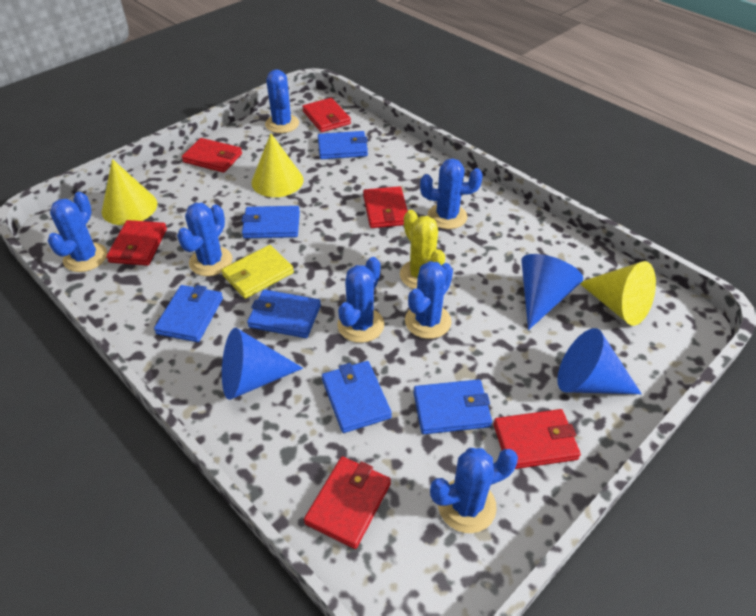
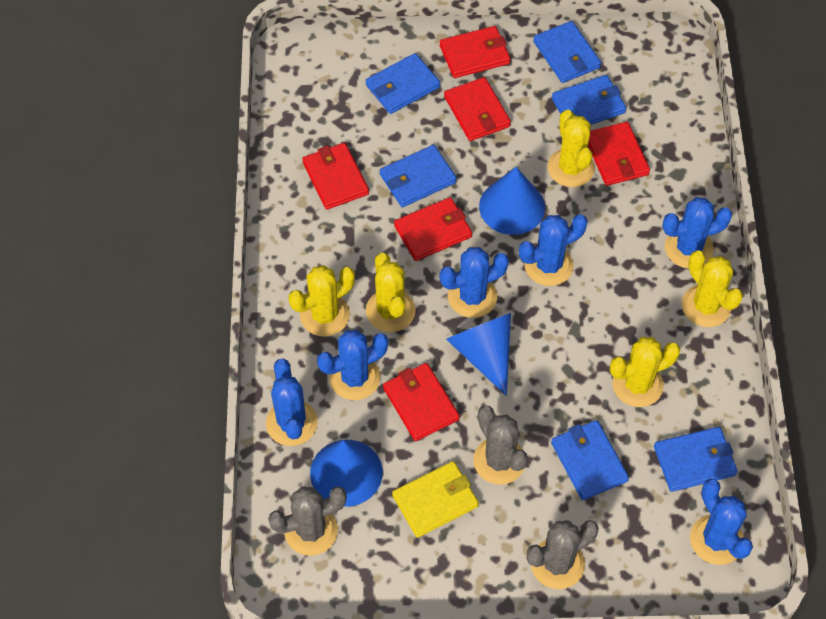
blue cactus: [48,192,107,272] [177,203,232,276] [265,70,299,133] [337,257,384,343] [405,261,453,339] [420,159,483,229] [430,448,518,533] = 7 -> [266,359,318,446] [317,330,388,400] [440,247,509,318] [519,214,588,286] [662,197,732,268] [690,479,753,565] = 6
grey cactus: none = 0 -> [268,486,347,556] [473,405,528,485] [527,520,599,589] = 3
yellow cactus: [400,210,445,289] = 1 -> [289,265,355,336] [366,253,416,332] [548,110,595,187] [610,337,680,407] [682,250,743,327] = 5
yellow cone: [102,159,157,225] [251,134,303,197] [580,261,656,326] = 3 -> none = 0

